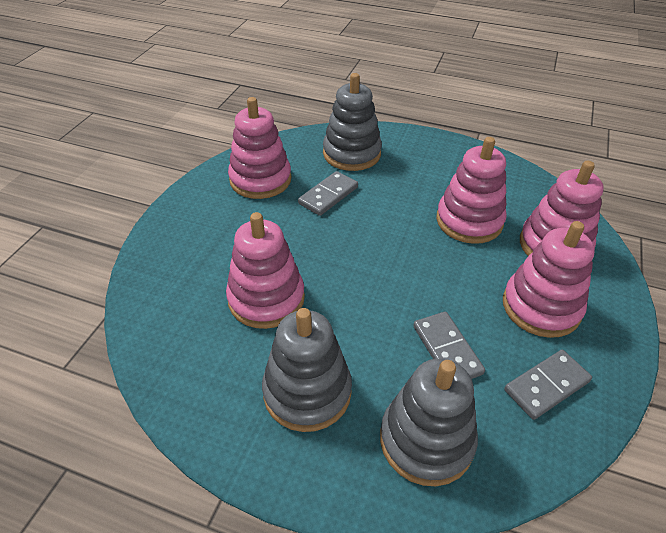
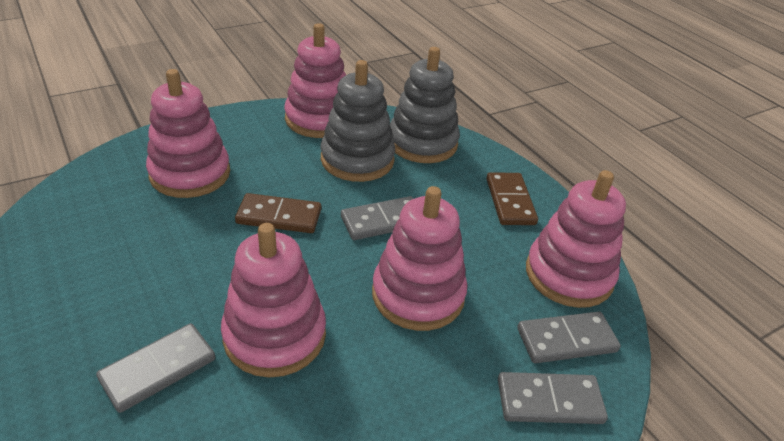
brown domino: none = 0 -> [235,193,321,233] [486,172,538,225] = 2
grey domino: [298,171,358,216] [413,312,485,379] [504,350,592,420] = 3 -> [96,323,215,413] [341,196,413,240] [498,372,608,424] [517,312,621,363] = 4
grey stacking toy: [262,308,352,432] [323,73,382,171] [380,358,478,486] = 3 -> [320,60,395,182] [390,47,460,163] = 2

